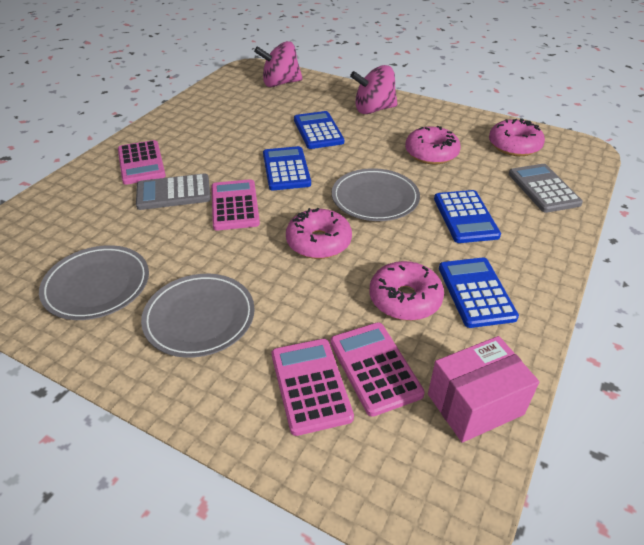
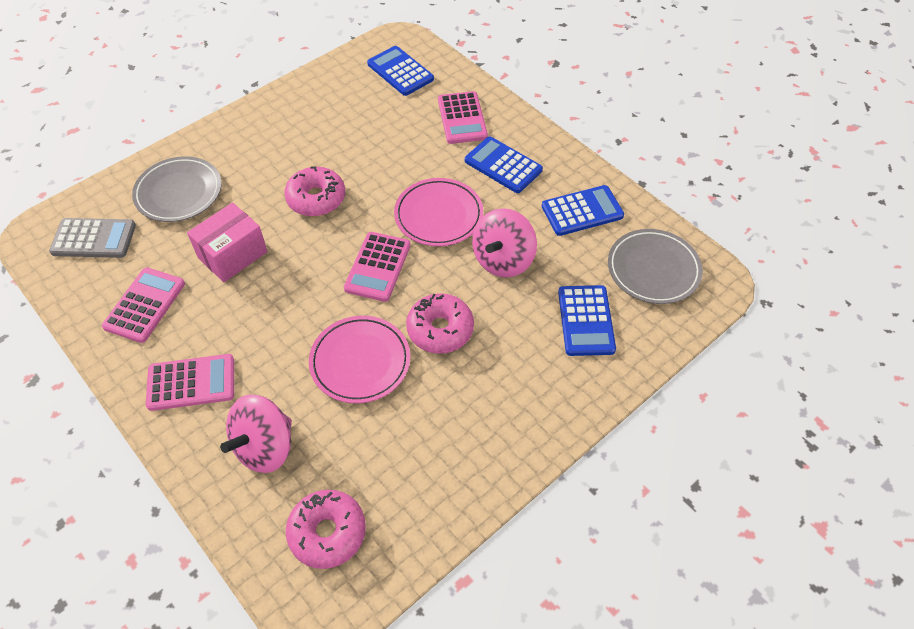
grey calculator: [136,174,211,210] [509,164,583,213] = 2 -> [49,218,136,258] = 1
grey plate: [39,245,149,320] [141,274,255,358] [332,168,420,221] = 3 -> [132,156,222,222] [608,229,703,304] = 2
pink donut: [286,208,352,259] [369,261,444,321] [405,126,461,164] [489,118,545,156] = 4 -> [284,166,345,216] [286,490,366,569] [406,293,474,354] = 3
pink plate: none = 0 -> [309,316,410,403] [394,178,483,246] = 2

